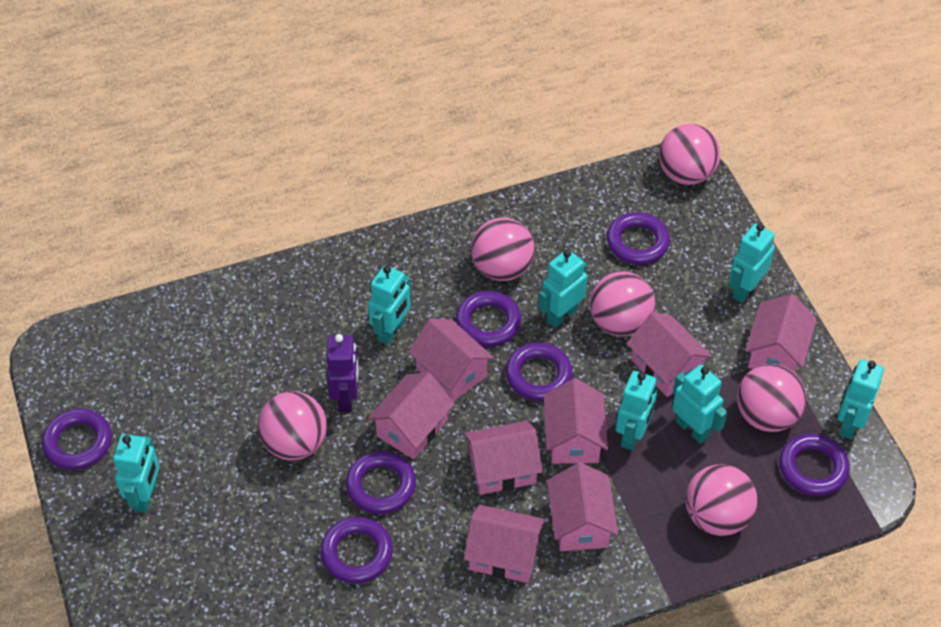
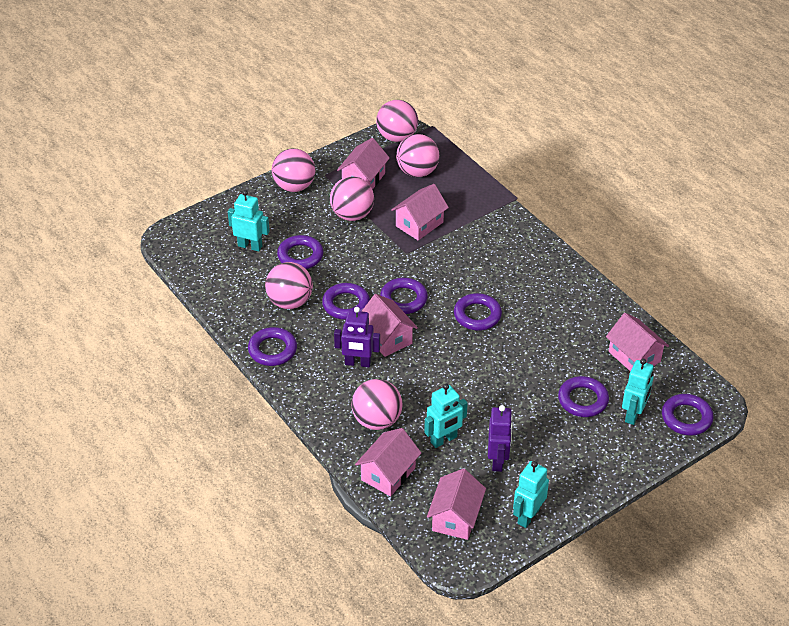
pink house: [368,372,455,459] [408,318,494,402] [464,421,543,495] [464,505,545,583] [544,378,608,464] [547,462,618,551] [627,312,712,397] [745,294,817,373] = 8 -> [337,138,390,190] [355,428,421,496] [361,294,418,357] [391,184,449,240] [427,469,486,540] [606,313,669,371] = 6
purple robot: [327,334,359,412] = 1 -> [334,307,380,367] [488,405,513,472] = 2
turquoise robot: [113,434,160,513] [368,265,411,345] [538,249,587,328] [616,371,657,450] [672,365,727,444] [729,223,775,303] [837,359,884,439] = 7 -> [228,190,270,252] [424,384,468,448] [513,461,549,528] [622,359,654,425] = 4

